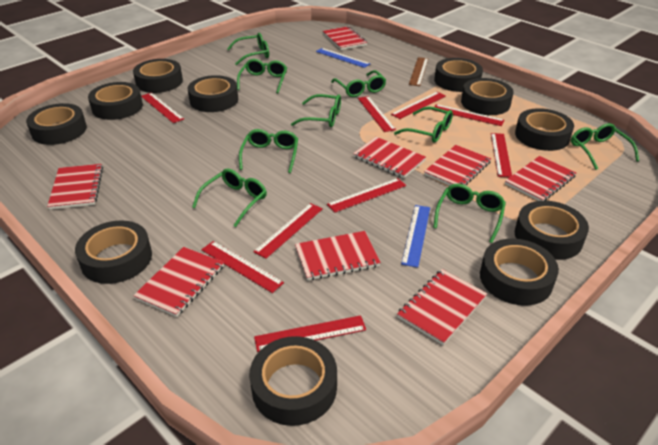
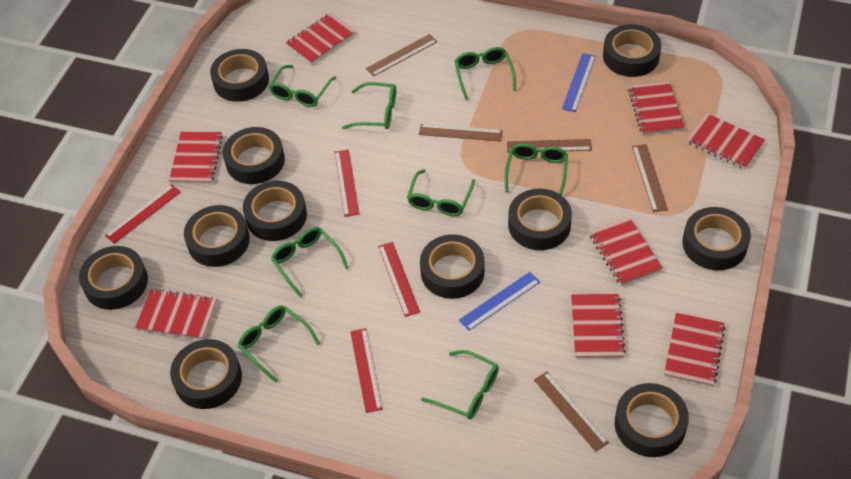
brown ruler: [409,57,428,86] = 1 -> [366,34,437,77] [419,124,503,141] [507,139,592,153] [534,371,609,452] [632,144,668,212] = 5
green glasses: [192,168,267,227] [227,33,269,65] [237,59,287,93] [239,129,298,173] [291,94,341,127] [331,70,386,97] [394,106,453,143] [433,184,506,243] [571,123,639,170] = 9 -> [238,305,320,383] [269,65,336,107] [271,227,349,298] [342,82,396,129] [407,169,475,216] [421,350,499,419] [455,47,516,100] [505,143,568,195] = 8
red ruler: [141,92,184,123] [201,241,284,293] [253,203,323,259] [254,315,366,352] [327,178,406,213] [358,96,396,132] [391,92,446,119] [434,104,505,126] [491,133,512,177] = 9 -> [105,184,181,244] [335,149,359,217] [350,328,383,413] [378,242,420,317] = 4

